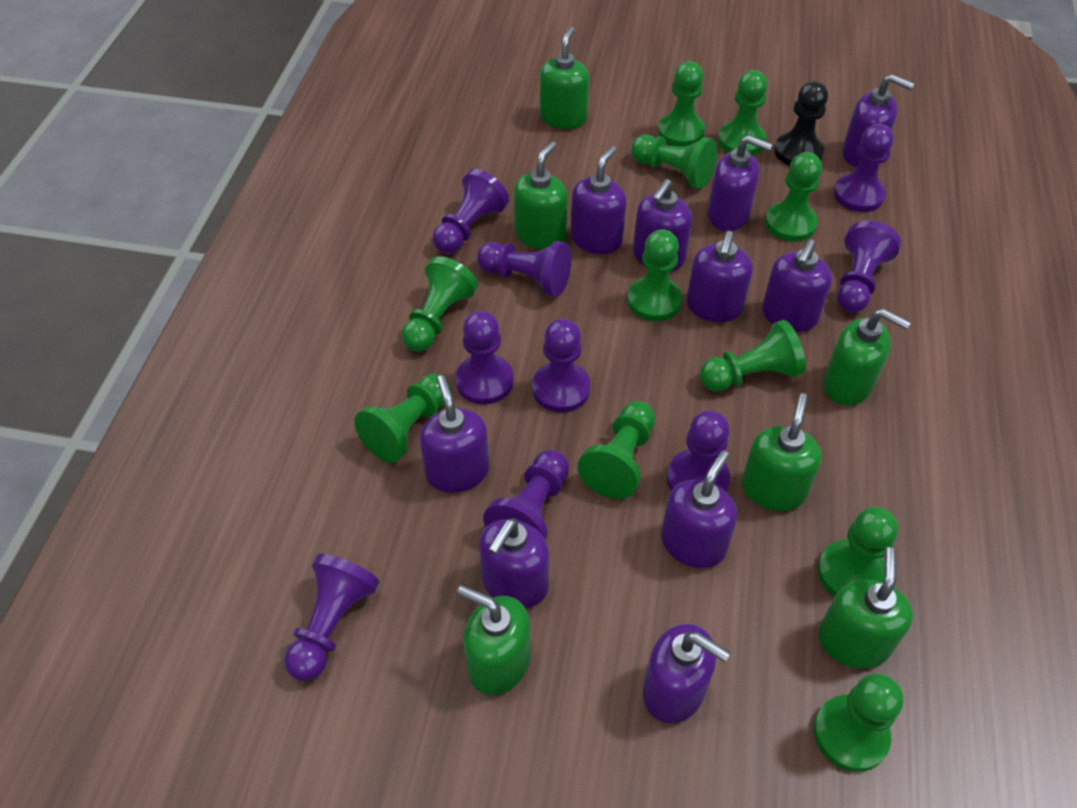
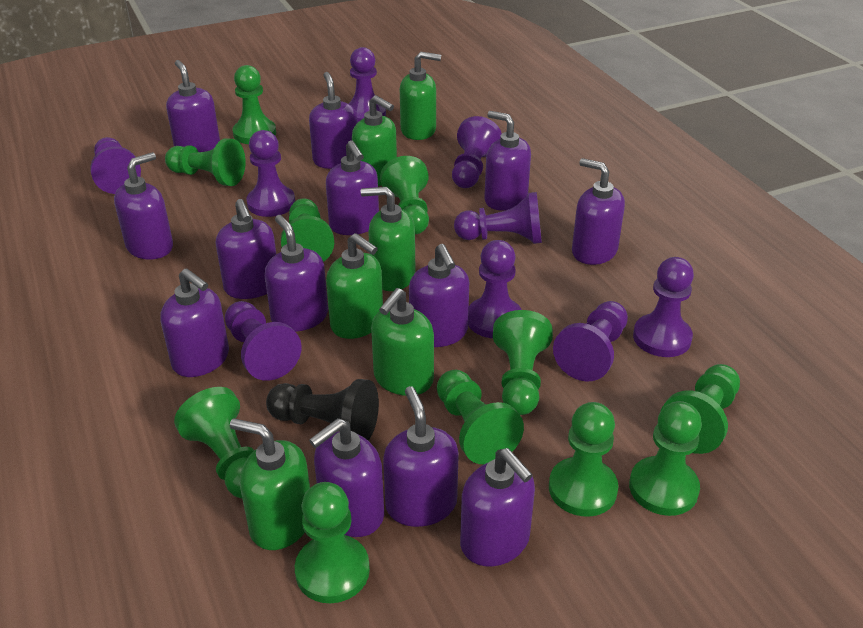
purple soap dispenser: [419,375,490,493] [479,518,549,608] [571,146,626,254] [633,179,692,271] [643,624,730,723] [661,450,737,568] [687,231,753,322] [707,135,773,231] [762,239,832,332] [842,74,914,168] = 10 -> [114,152,173,260] [160,268,229,377] [166,60,220,152] [216,199,276,299] [265,215,328,332] [309,72,357,169] [309,418,384,537] [326,140,379,235] [383,386,459,527] [409,244,469,347] [460,448,535,566] [484,111,531,211] [572,158,625,265] = 13

